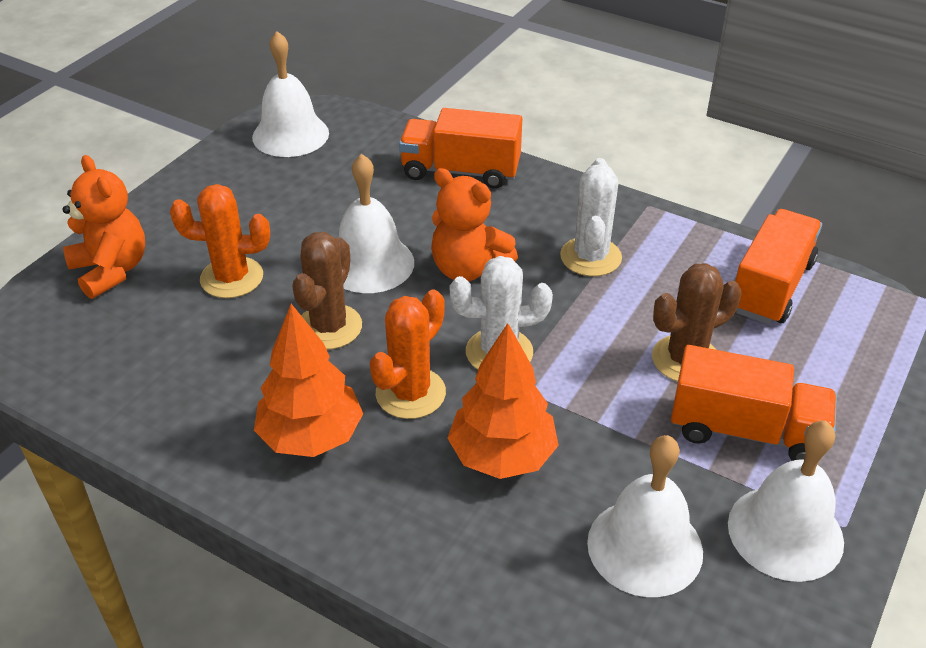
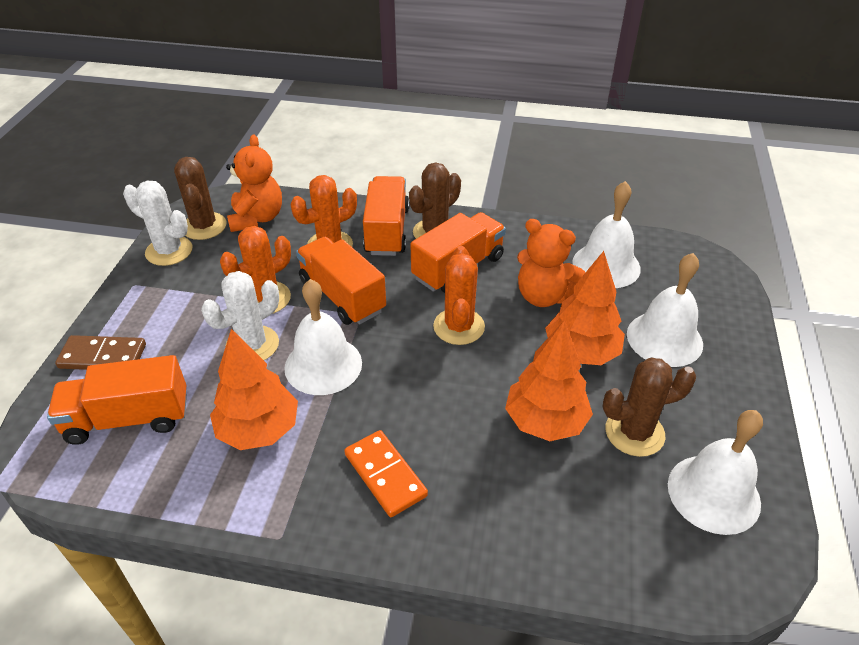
brown cactus: [292,232,362,349] [652,263,741,381] = 2 -> [174,157,227,240] [409,162,461,239] [603,357,696,457] = 3
brown domino: none = 0 -> [55,335,146,370] = 1
orange cactus: [170,184,270,298] [370,290,446,419] = 2 -> [220,226,291,314] [291,175,357,247] [433,246,485,345] = 3
orange domino: none = 0 -> [344,430,428,517] = 1
orange tree: [254,304,363,457] [447,323,559,479] = 2 -> [210,329,298,450] [505,320,593,441] [545,251,625,365] = 3
orange truck: [399,108,522,189] [671,345,837,461] [735,209,822,325] = 3 -> [47,355,187,445] [296,237,386,325] [363,176,410,256] [410,212,506,293] = 4

